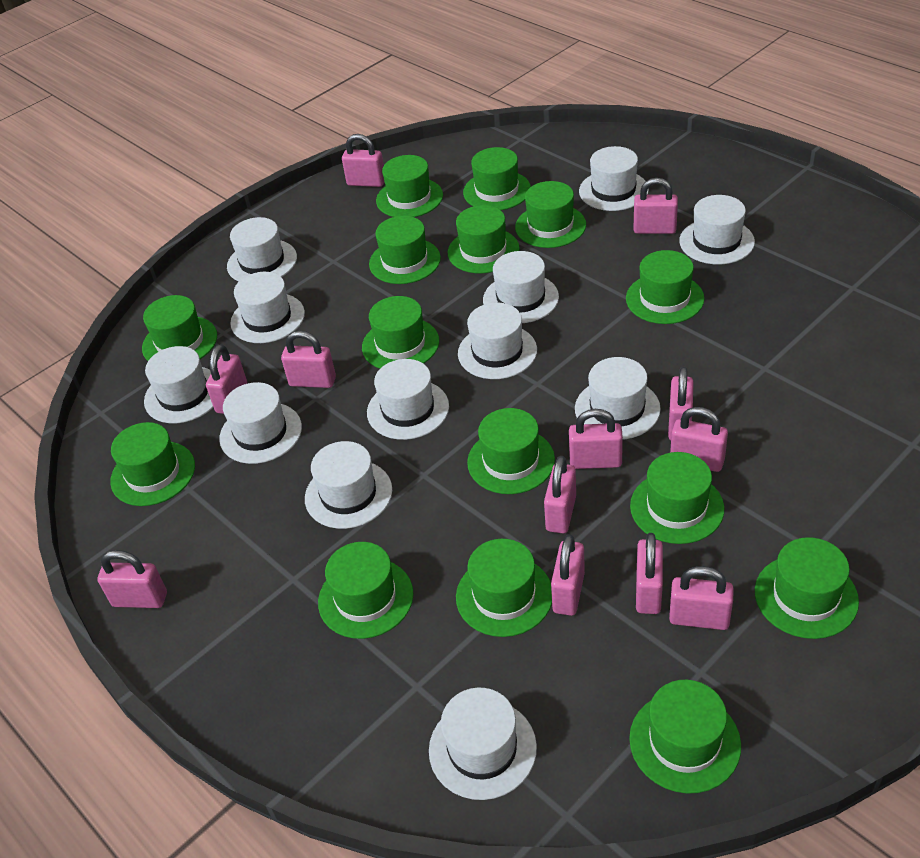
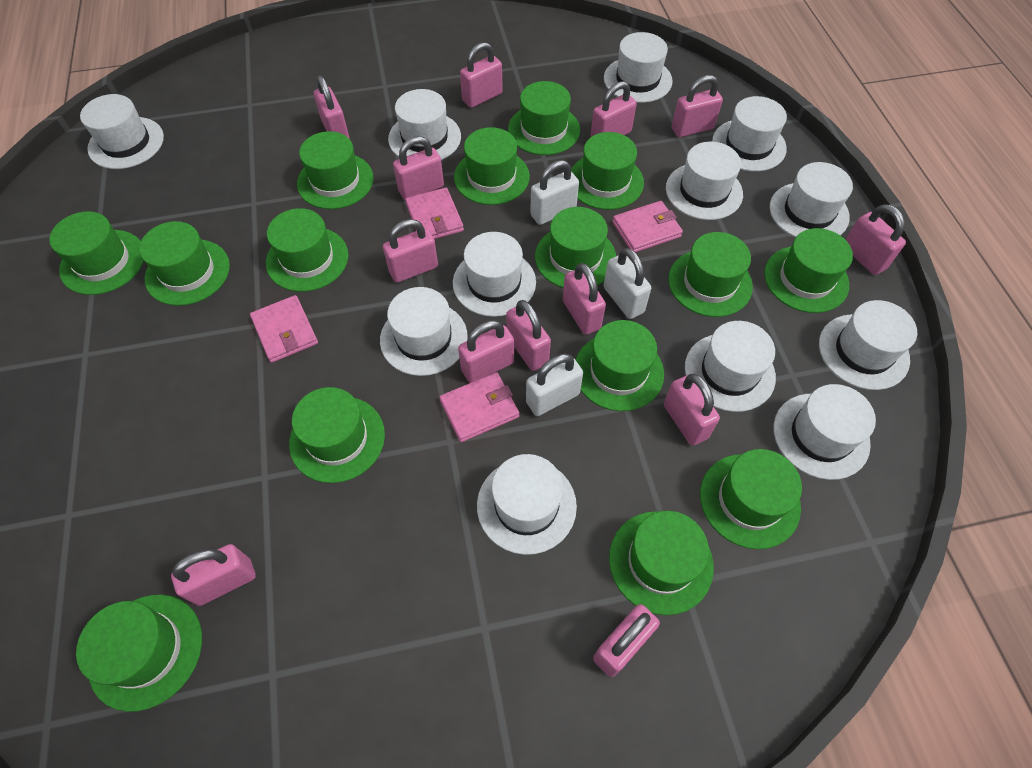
pink padlock: [97,550,167,608] [206,344,247,414] [281,331,336,388] [342,134,384,187] [544,456,576,533] [551,534,585,616] [569,409,623,469] [633,178,678,234] [636,533,663,614] [668,367,694,440] [669,566,734,630] [670,407,728,472] = 12 -> [171,544,256,606] [314,76,349,138] [383,219,438,283] [393,136,444,200] [458,320,514,383] [460,42,503,108] [506,300,551,371] [563,263,606,335] [590,81,637,137] [593,604,660,677] [664,374,720,446] [672,75,723,137] [845,204,906,275] = 13
pink wallet: none = 0 -> [250,295,318,363] [405,188,464,239] [439,372,519,442] [612,201,683,252] = 4
white padlock: none = 0 -> [526,354,583,416] [530,160,579,225] [604,248,651,319] = 3

